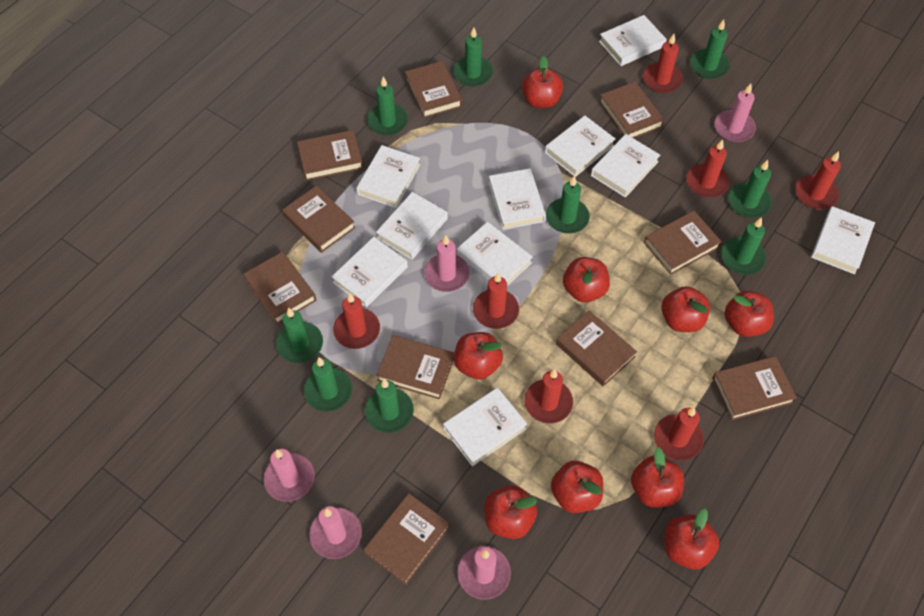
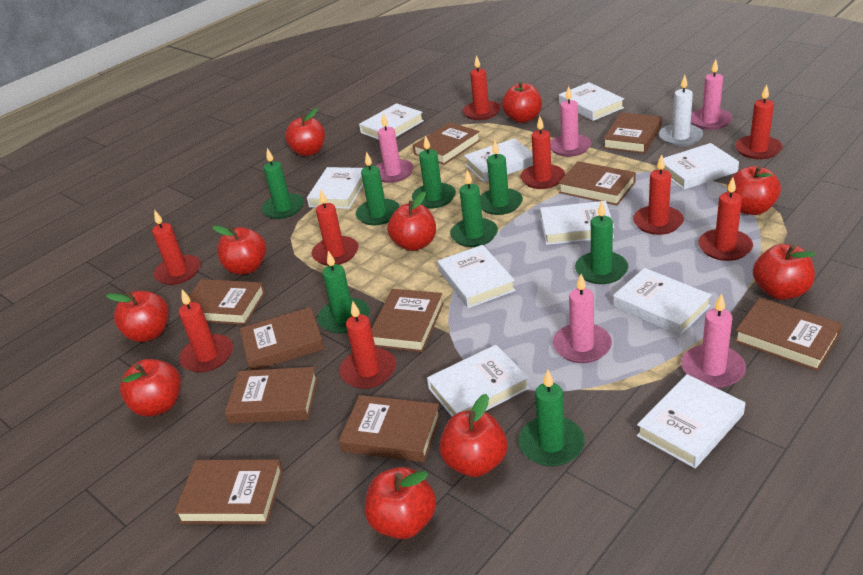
green candle: [276,307,323,363] [304,357,352,412] [365,379,414,433] [367,76,408,136] [453,27,493,87] [546,176,590,234] [690,20,730,79] [721,217,766,275] [728,160,772,218] = 9 -> [261,148,304,219] [318,251,370,334] [355,152,400,225] [412,135,456,209] [450,170,498,247] [480,140,523,215] [519,370,585,466] [575,201,628,284] = 8
red apple: [454,332,503,380] [484,485,538,539] [522,56,563,108] [551,461,603,513] [563,257,610,302] [631,447,684,508] [661,286,710,332] [664,509,719,569] [725,291,774,337] = 9 -> [106,291,169,342] [120,359,181,416] [212,225,266,275] [285,108,325,156] [365,467,436,539] [387,192,436,251] [439,394,507,477] [502,82,542,123] [727,165,781,215] [753,244,815,300] = 10
red candle: [333,293,380,349] [473,273,519,329] [524,369,573,423] [643,34,683,93] [654,407,704,461] [686,139,729,198] [795,151,841,210] = 7 -> [152,210,201,285] [179,290,233,372] [312,190,359,266] [339,301,396,389] [463,55,501,120] [521,116,565,189] [633,154,684,235] [698,177,753,261] [735,84,783,159] = 9
white candle: none = 0 -> [659,75,703,146] = 1

